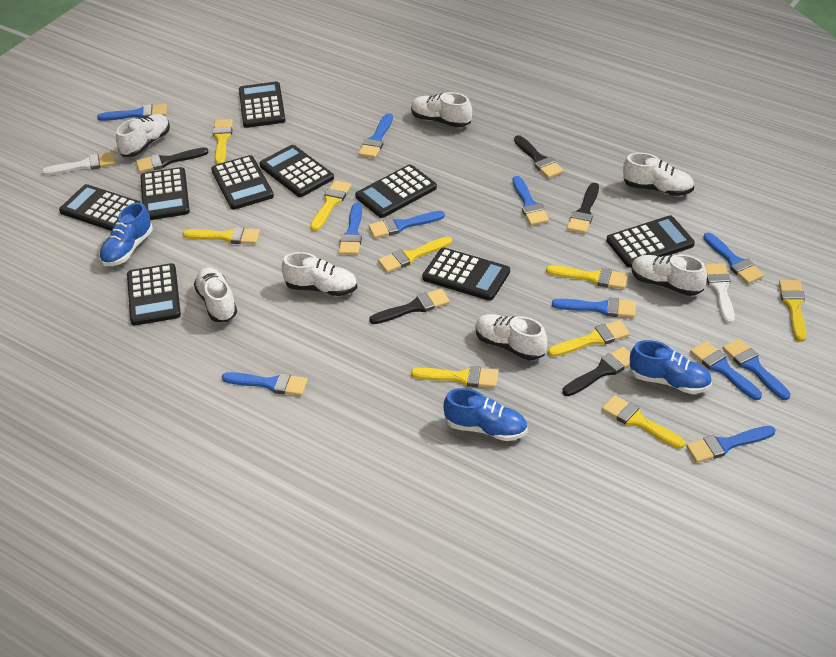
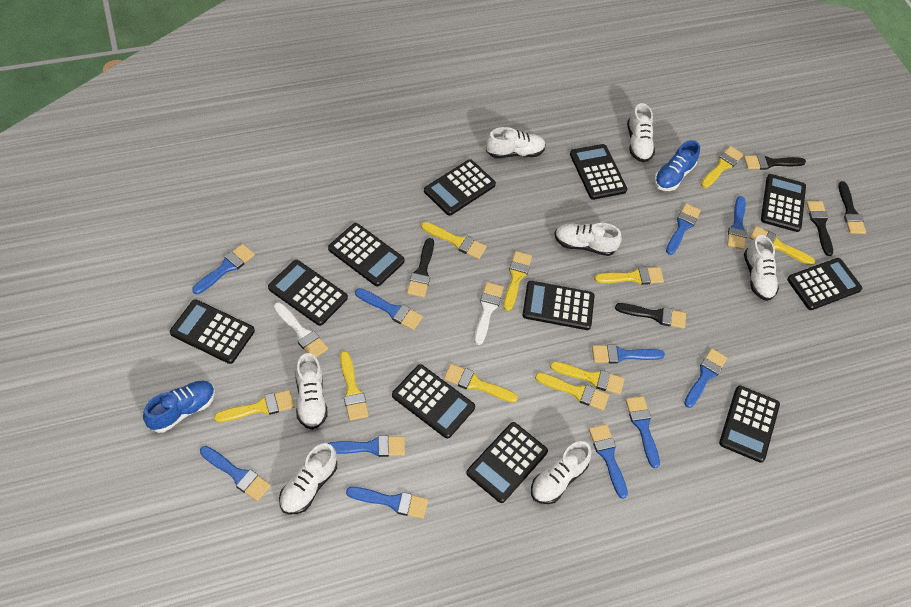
black calculator: [59,184,141,231] [127,263,181,326] [140,167,190,220] [211,155,274,210] [239,81,286,128] [259,145,334,197] [355,164,437,218] [422,248,510,301] [607,215,695,268] = 9 -> [170,299,255,364] [268,260,348,326] [328,223,405,287] [392,364,475,439] [424,159,496,216] [466,422,548,503] [523,281,595,330] [570,144,627,200] [719,385,780,463] [761,174,806,232] [787,258,862,310] = 11
blue shoe: [99,202,153,266] [444,388,527,441] [630,340,712,394] = 3 -> [143,381,215,433] [654,140,700,191] = 2
yellow brush: [183,227,260,244] [213,119,233,165] [310,180,351,231] [378,236,452,273] [411,366,498,388] [546,265,628,289] [548,320,630,357] [602,395,685,449] [779,280,807,342] = 9 -> [214,390,295,422] [340,351,369,421] [421,222,487,259] [444,363,518,403] [503,251,532,311] [535,372,609,411] [550,362,624,395] [594,267,664,285] [701,146,744,188] [750,226,815,265] = 10

